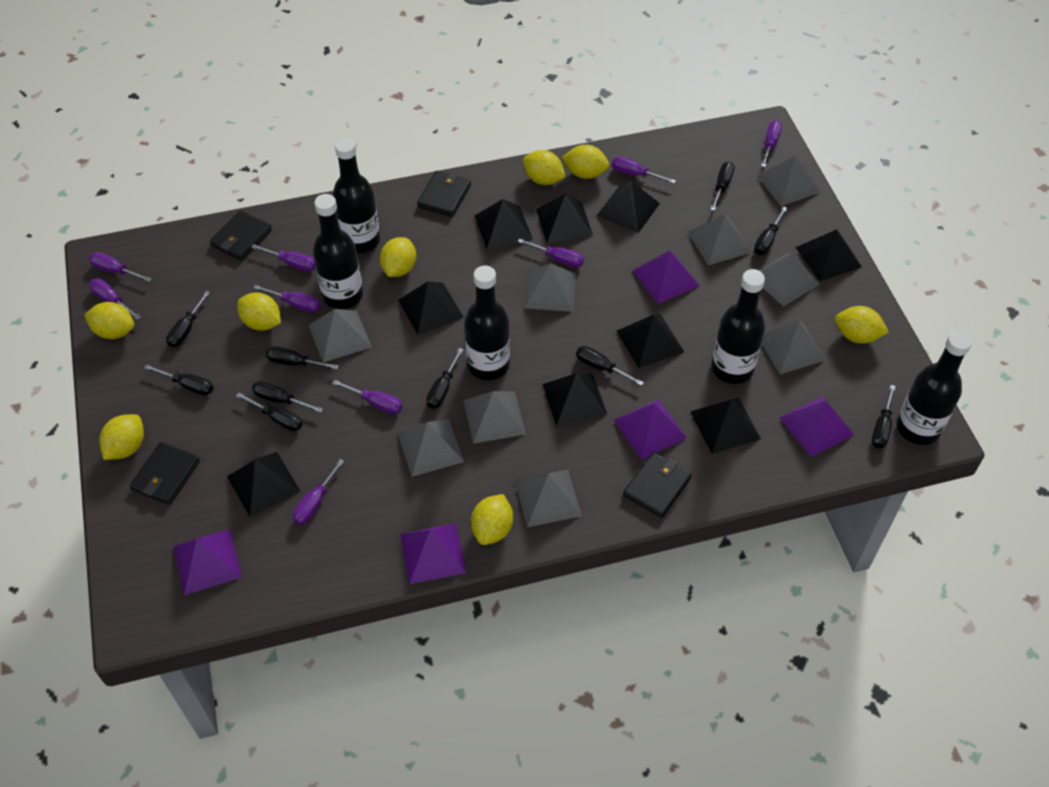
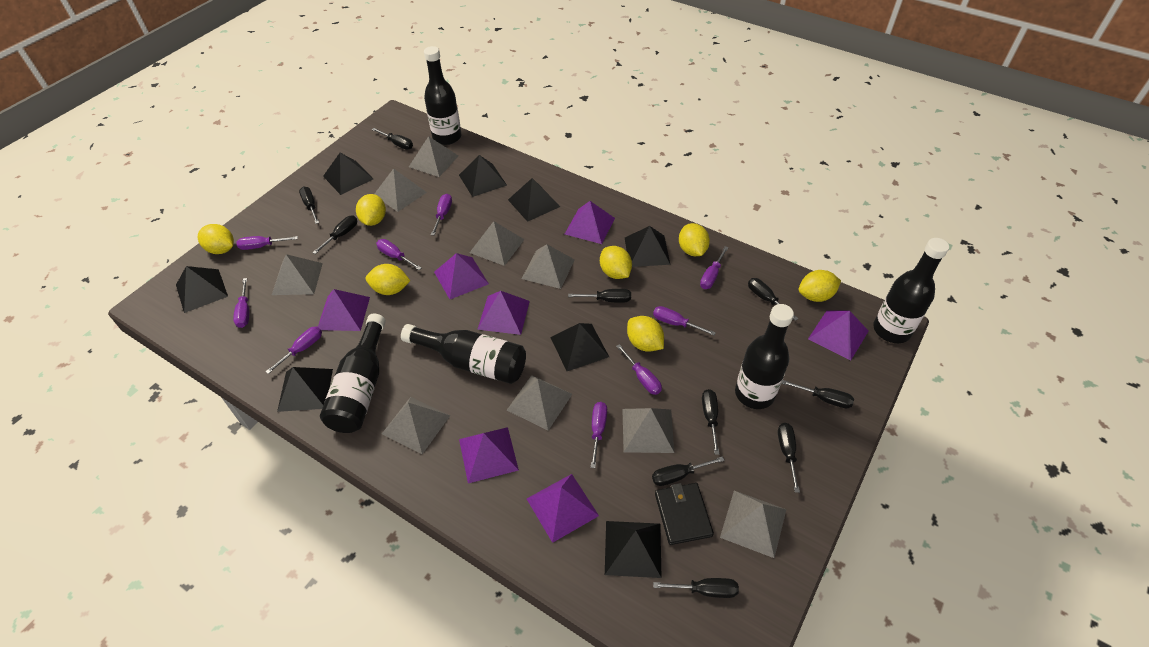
black pyramid: [227,452,301,517] [398,281,464,335] [475,199,533,249] [536,194,593,243] [542,373,607,426] [597,181,660,233] [617,314,684,368] [690,397,761,454] [795,229,862,281] = 9 -> [176,266,228,313] [277,367,333,412] [323,153,373,195] [459,155,507,197] [508,178,560,222] [550,323,609,371] [605,521,662,578] [625,226,670,267] = 8
black wallet: [130,442,200,505] [210,210,272,261] [417,171,471,217] [623,452,692,518] = 4 -> [655,483,714,545] = 1
purple pyramid: [173,529,242,595] [400,523,467,584] [614,399,687,460] [632,251,699,304] [779,397,854,457] = 5 -> [318,289,370,331] [434,253,489,299] [459,427,519,483] [477,291,530,335] [527,474,599,543] [565,201,615,244] [808,311,868,360] = 7
yellow lemon: [84,302,134,339] [99,414,144,460] [237,292,281,331] [380,237,416,277] [471,494,513,545] [523,150,566,185] [562,145,609,179] [835,306,889,344] = 8 -> [198,224,234,254] [356,194,386,226] [366,264,410,295] [600,246,632,279] [627,316,664,352] [679,223,710,256] [799,270,841,302] = 7

